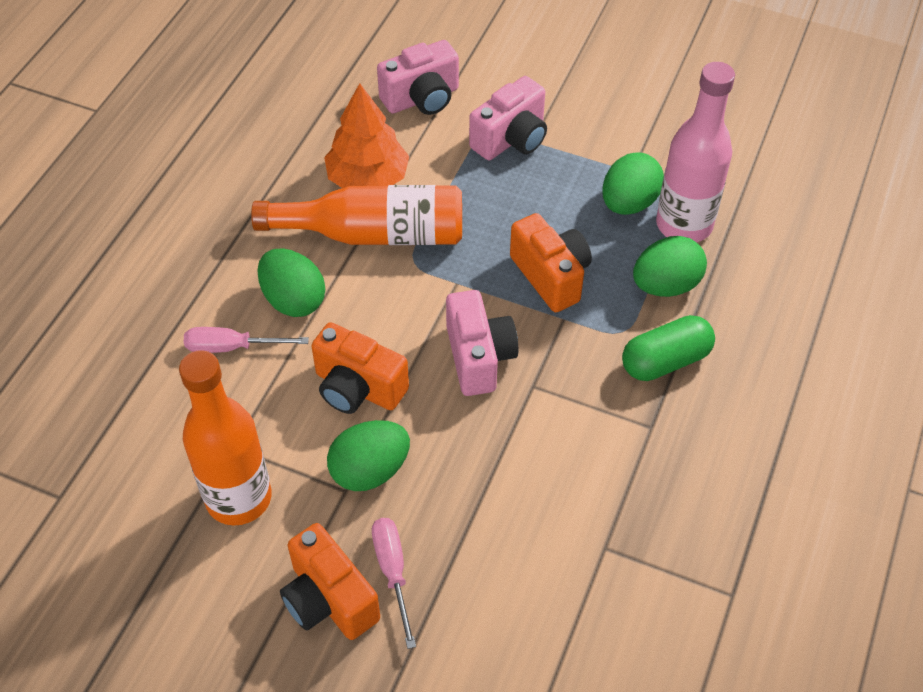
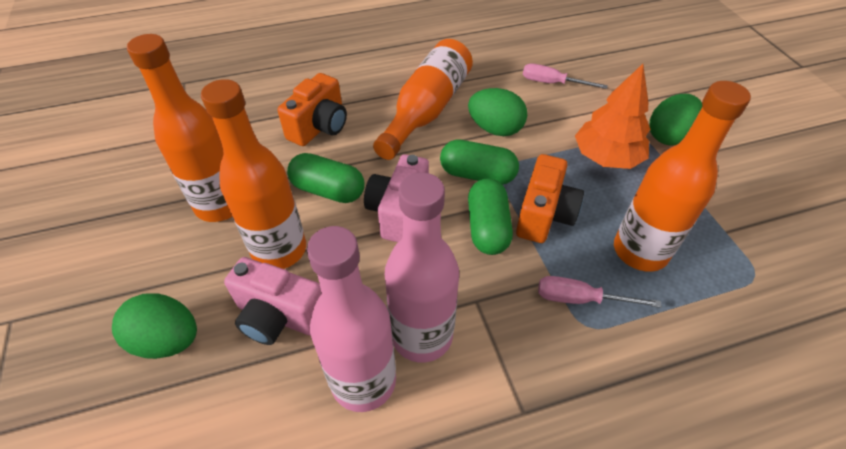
green capsule: [622,315,715,381] = 1 -> [287,153,364,203] [440,140,519,185] [468,178,513,255] = 3
green egg: [257,249,325,317] [327,420,410,491] [602,152,664,215] [633,236,707,297] = 4 -> [112,293,197,359] [468,88,527,136] [650,94,702,146] = 3
orange bottle: [179,350,272,525] [251,185,462,245] = 2 -> [127,34,232,222] [201,79,306,269] [373,39,473,160] [614,81,751,272] = 4
orange camera: [280,523,380,640] [311,322,409,414] [510,213,592,312] = 3 -> [277,73,347,146] [516,154,584,243] = 2
pink bottle: [656,62,735,243] = 1 -> [307,226,396,412] [385,172,459,363] = 2
pink camera: [377,40,459,115] [446,290,518,396] [469,76,547,160] = 3 -> [224,257,321,345] [364,154,429,242] = 2

